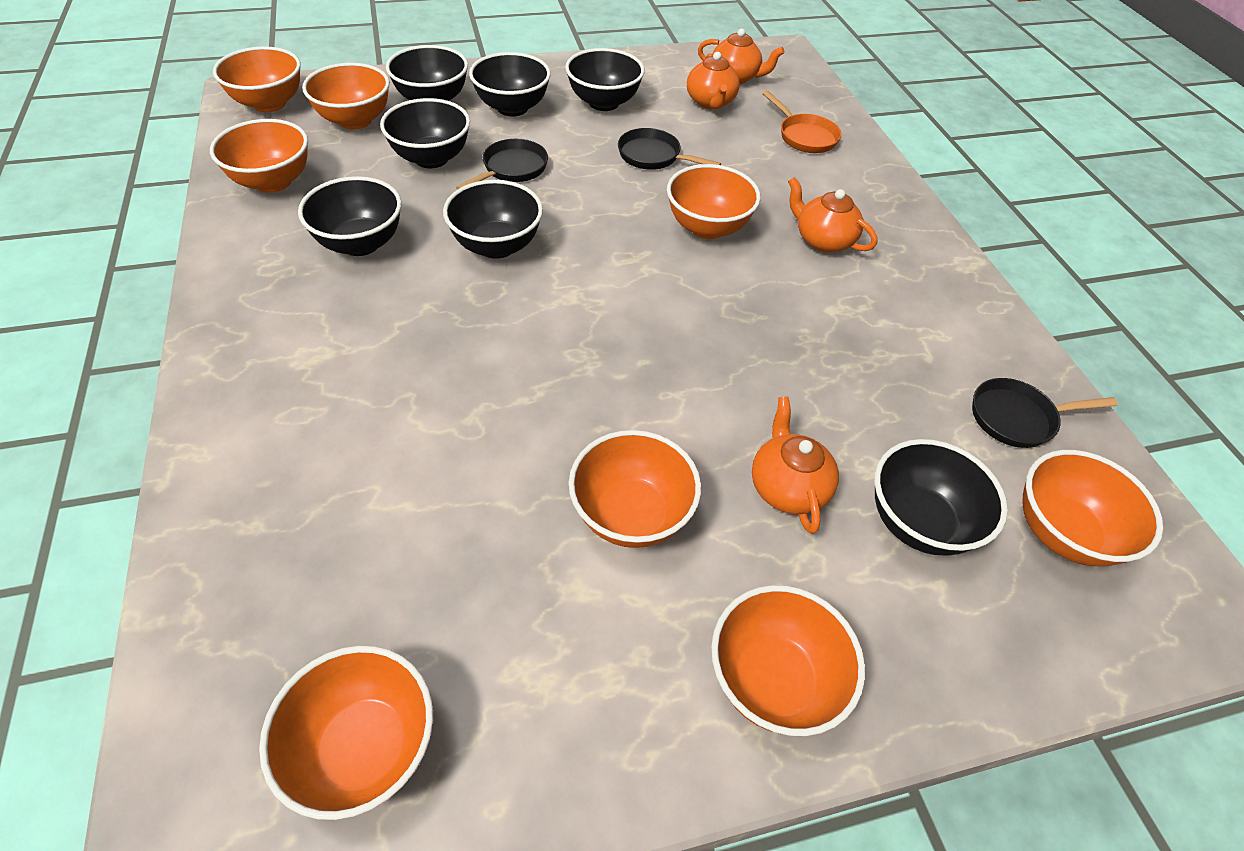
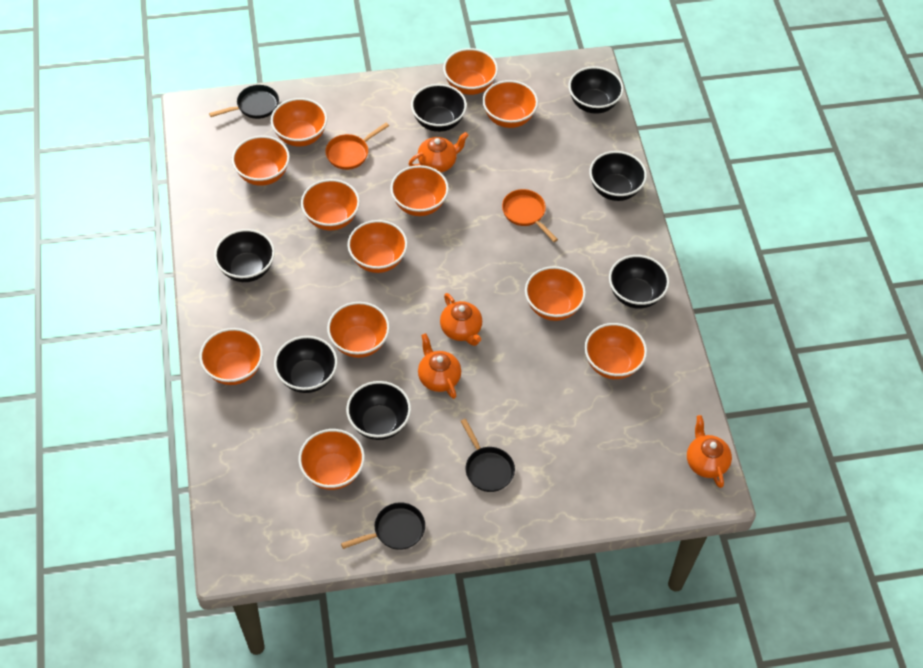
orange bowl: [210,119,308,193] [213,46,301,112] [259,646,433,820] [302,63,390,130] [569,430,701,548] [667,164,761,239] [711,585,865,736] [1022,450,1163,566] = 8 -> [199,328,263,385] [232,136,290,186] [271,98,327,146] [298,429,365,490] [301,179,360,231] [327,302,390,358] [347,220,408,273] [390,165,449,216] [443,48,498,95] [482,80,538,128] [525,266,586,321] [584,323,647,379] = 12
orange pan: [763,91,841,153] = 1 -> [325,123,389,170] [502,189,558,242] = 2

